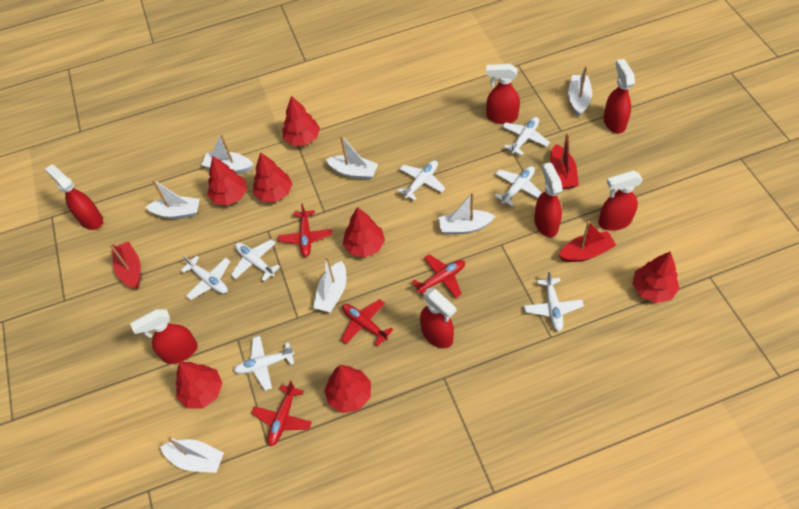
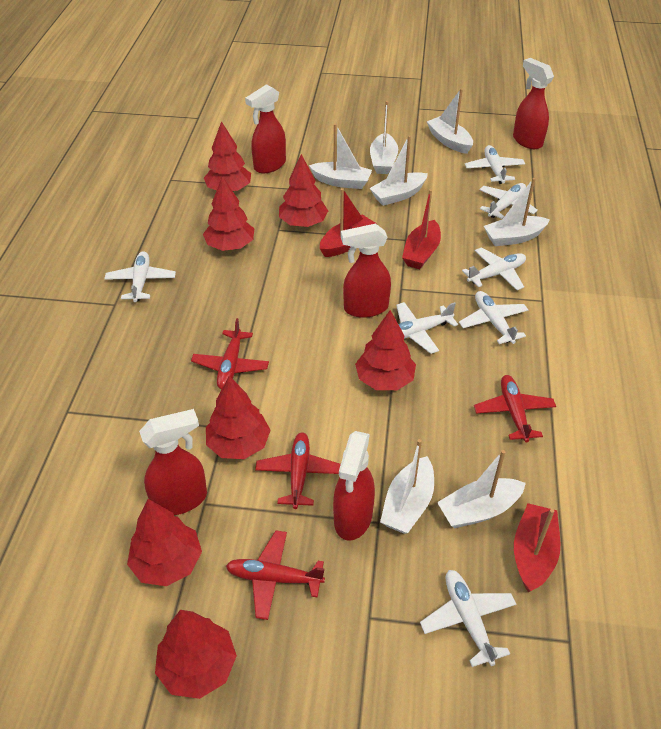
red spray bottle: [45,164,103,230] [130,309,198,364] [420,288,457,348] [486,64,520,124] [534,162,563,237] [598,171,643,231] [604,59,635,134] = 7 -> [139,409,207,515] [245,84,286,173] [333,431,375,541] [341,223,391,318] [513,58,554,149] = 5

